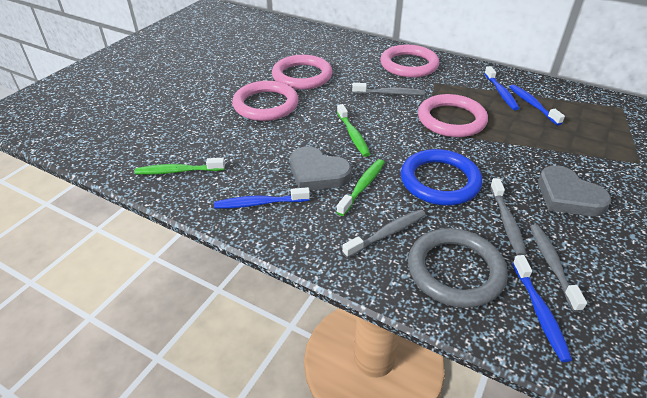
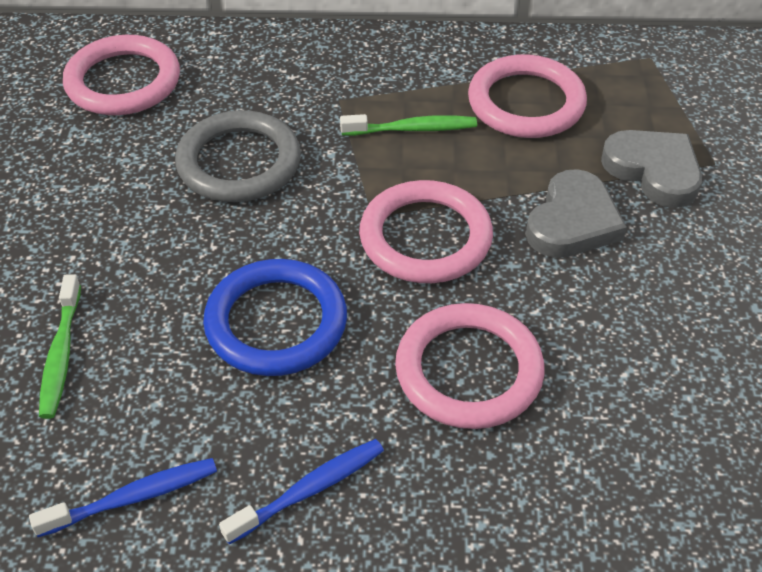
blue toothbrush: [214,187,310,209] [484,66,519,110] [510,84,565,125] [512,255,572,362] = 4 -> [29,458,217,537] [219,439,384,544] = 2
green toothbrush: [135,158,225,175] [337,104,370,157] [337,159,385,216] = 3 -> [39,274,81,419] [340,114,477,136] = 2
grey toothbrush: [342,209,426,258] [352,83,425,96] [490,178,526,256] [530,224,587,312] = 4 -> none = 0

